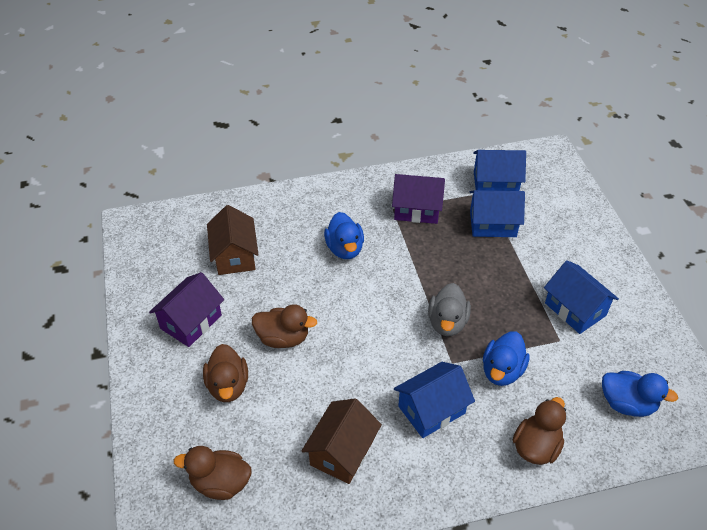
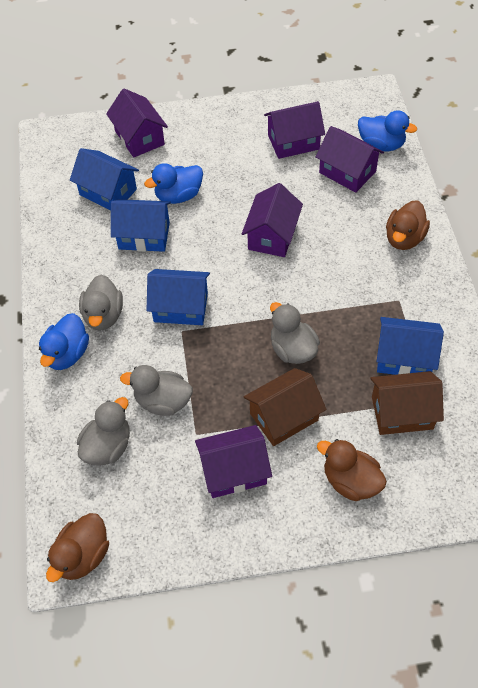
brown duck: [174,446,252,500] [203,344,248,402] [252,304,317,348] [513,397,566,465] = 4 -> [46,513,109,582] [317,439,387,501] [386,200,430,250] = 3
grey duck: [428,283,471,336] = 1 -> [77,397,130,466] [79,275,123,331] [120,365,193,416] [270,302,320,364] = 4
purple house: [149,272,224,347] [392,174,445,224] = 2 -> [106,88,168,157] [195,425,272,498] [242,183,303,257] [264,101,325,159] [315,126,384,193] = 5

